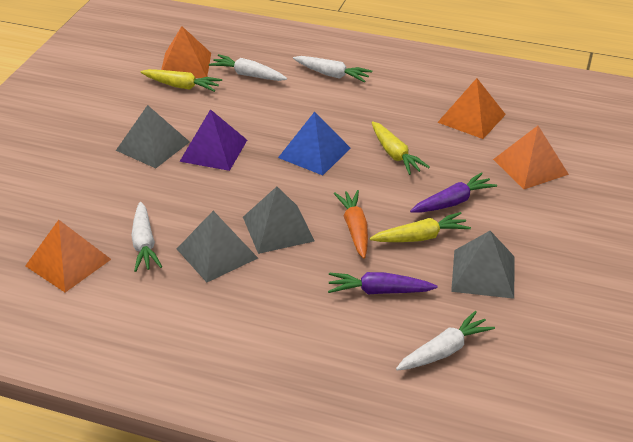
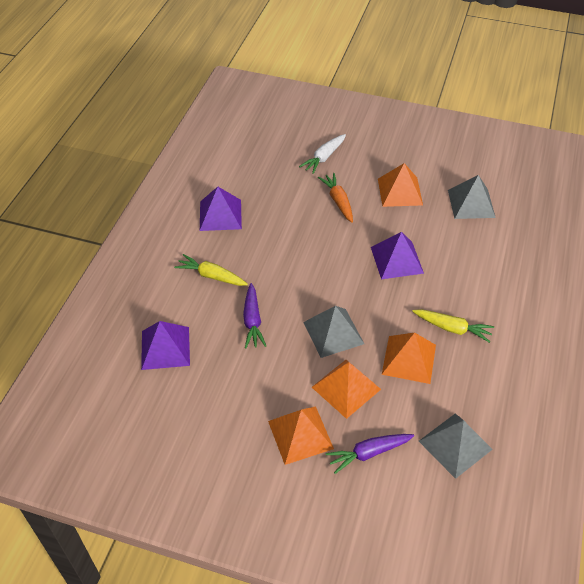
blue pyramid: [278,112,351,176] = 1 -> none = 0
grey pyramid: [116,105,190,168] [177,211,258,282] [243,187,314,254] [451,231,515,299] = 4 -> [303,306,364,358] [419,414,493,479] [448,175,496,219] = 3
purple pyramid: [179,109,247,171] = 1 -> [141,321,190,370] [200,187,242,231] [371,232,424,279] = 3
white carrot: [131,202,162,272] [209,54,287,81] [293,56,372,82] [396,311,495,370] = 4 -> [299,134,346,174] = 1
yellow carrot: [141,69,222,92] [369,212,471,242] [372,121,430,175] = 3 -> [174,254,248,286] [412,309,494,343] = 2

